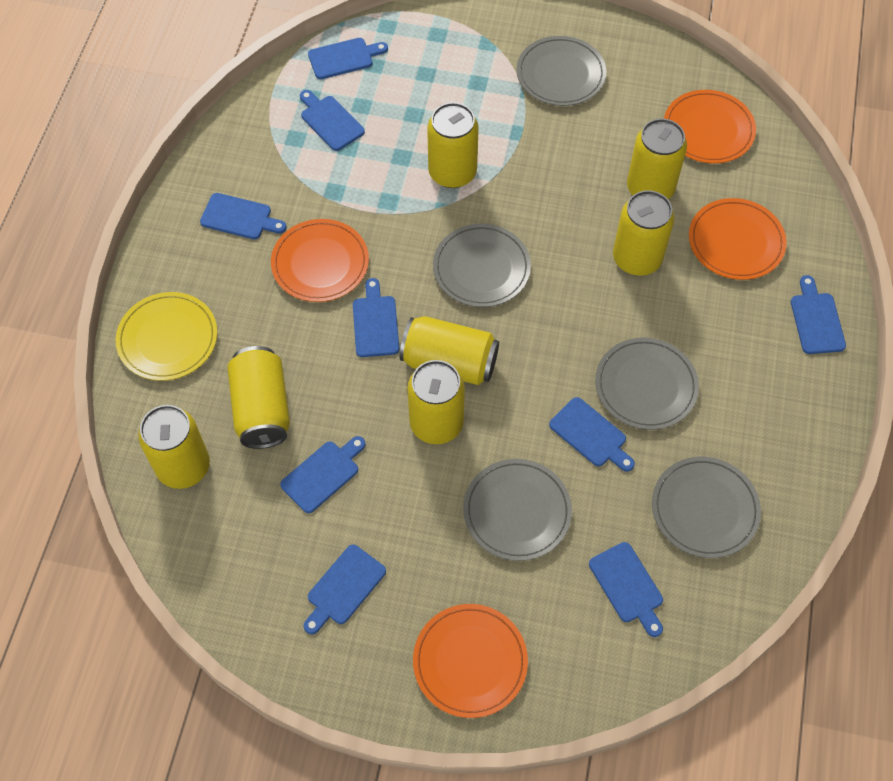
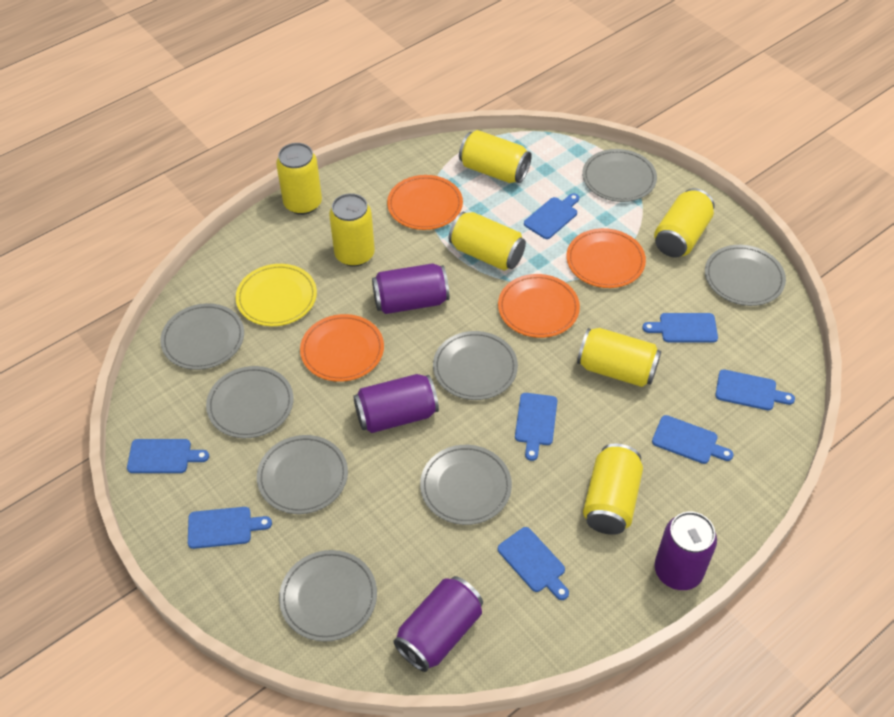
blue cutting board: [200,193,287,239] [280,436,366,513] [300,90,365,151] [303,544,386,634] [308,38,388,79] [353,278,399,357] [549,397,635,472] [589,542,663,637] [791,275,846,354] = 9 -> [127,439,209,473] [188,507,272,549] [498,527,569,600] [515,393,557,461] [524,193,579,239] [642,313,718,343] [652,415,734,464] [715,369,795,410] = 8
grey plate: [433,224,531,307] [463,459,572,561] [516,36,606,106] [595,338,699,430] [652,457,761,558] = 5 -> [160,303,244,370] [206,366,294,438] [257,435,348,514] [279,550,377,642] [420,445,512,525] [433,331,518,400] [582,149,657,202] [705,245,786,306] = 8
purple can: none = 0 -> [353,374,439,433] [372,263,449,314] [393,576,483,672] [654,512,717,590] = 4

